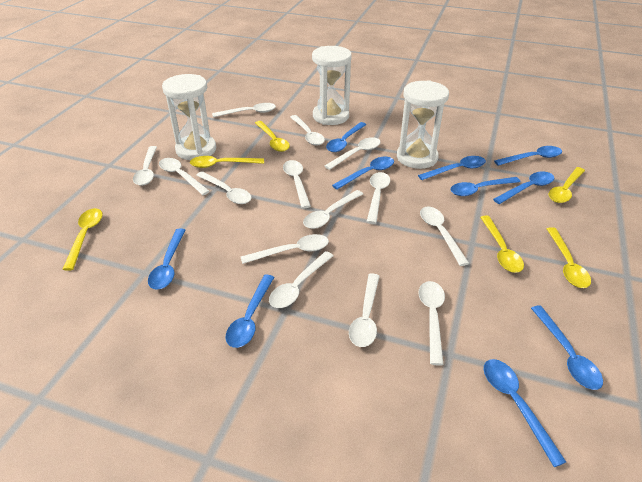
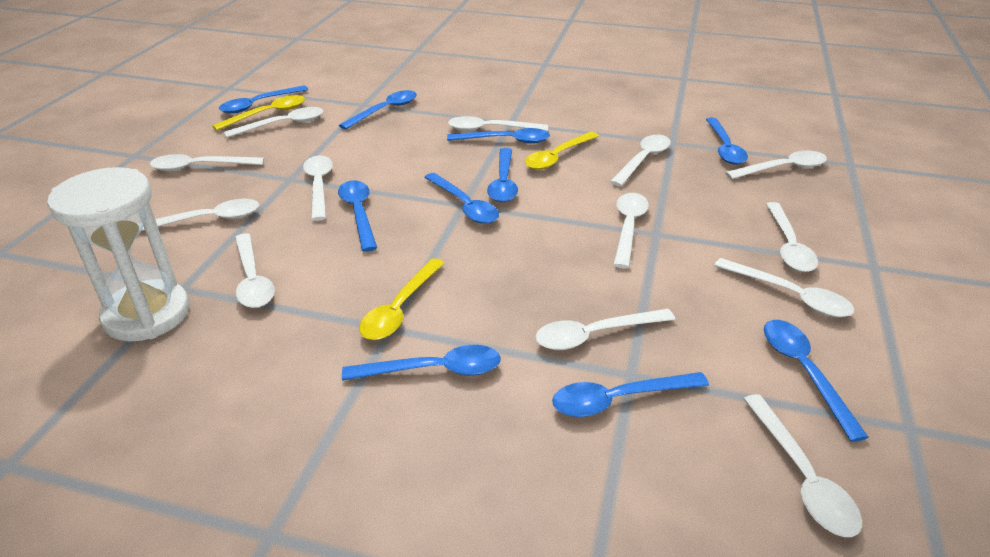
white hourglass: [162,74,216,160] [312,46,352,125] [397,80,449,169] = 3 -> [47,167,189,342] = 1
white spoon: [133,146,157,186] [159,158,210,195] [196,171,251,204] [212,103,276,117] [241,234,329,264] [269,251,333,308] [283,160,311,208] [290,115,325,145] [303,190,363,229] [325,137,380,170] [349,273,380,347] [367,172,390,224] [418,281,445,366] [420,207,469,266] = 14 -> [142,199,259,231] [150,154,264,171] [224,107,323,138] [235,233,275,308] [303,156,333,221] [448,116,548,131] [535,309,675,350] [610,135,671,186] [613,193,649,268] [714,258,854,317] [725,150,827,179] [744,394,862,537] [766,202,818,272] = 13
yellow spoon: [63,208,103,271] [190,156,264,168] [255,121,290,152] [480,215,524,273] [547,227,591,288] [549,167,585,203] = 6 -> [212,95,305,131] [359,258,444,340] [525,131,599,170] = 3

